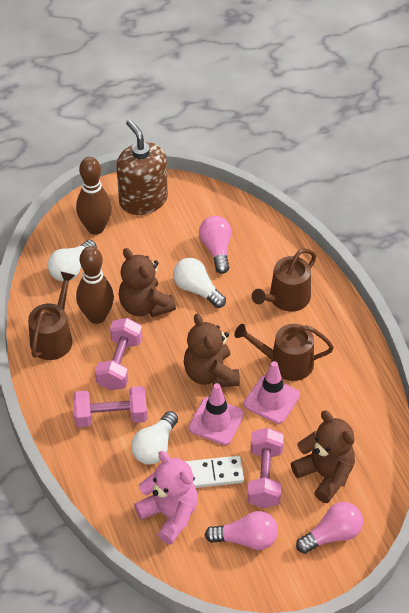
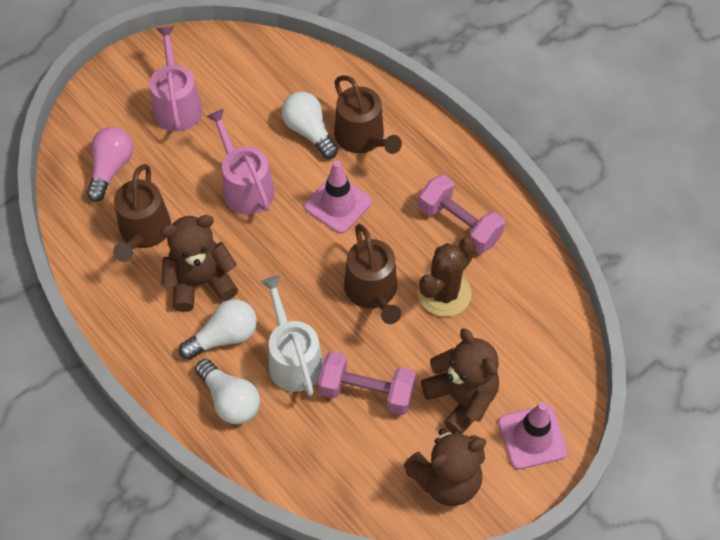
brown bowling pin: [76,157,112,235] [76,246,114,324] = 2 -> none = 0
brown cactus: none = 0 -> [418,237,476,317] = 1
brown soap dispenser: [116,120,168,215] = 1 -> none = 0
pink dumbbell: [73,386,147,428] [95,318,142,390] [247,428,284,508] = 3 -> [318,351,416,415] [418,175,505,253] = 2
pink light bulb: [199,216,231,274] [205,511,278,550] [296,502,363,554] = 3 -> [87,127,133,202] = 1
pink teddy bear: [134,451,198,544] = 1 -> none = 0
pink watering can: none = 0 -> [149,26,202,132] [206,109,275,215] = 2
white domino: [185,456,244,488] = 1 -> none = 0
white watering can: none = 0 -> [261,276,323,396] = 1

